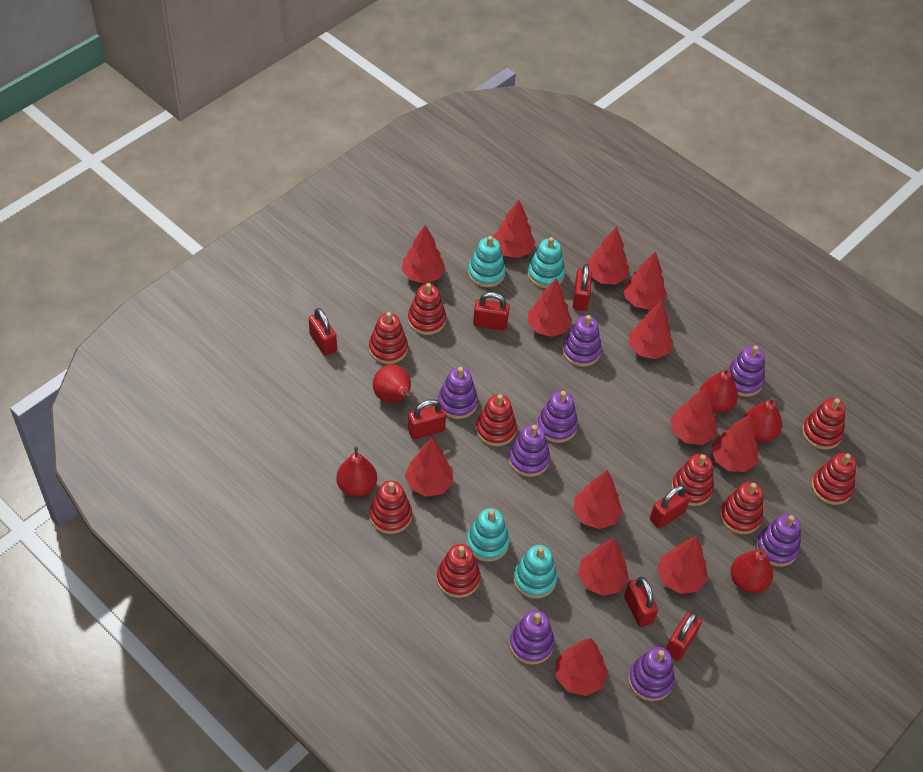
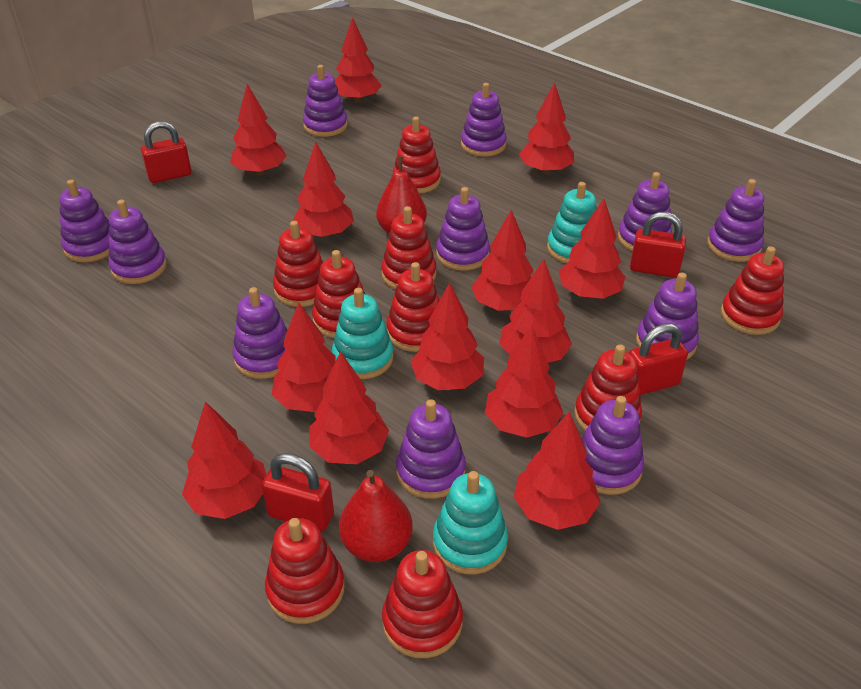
purple stacking toy: [438,367,478,419] [509,424,550,477] [509,610,555,665] [537,391,578,443] [562,315,602,367] [628,647,675,701] [728,345,765,397] [756,514,801,567] = 8 -> [59,180,110,262] [109,200,167,284] [232,287,287,379] [303,65,348,137] [396,399,466,499] [436,187,490,271] [461,83,507,157] [581,396,644,495] [618,172,672,251] [636,272,699,359] [707,179,764,262] = 11
red padlock: [309,308,337,356] [408,399,446,439] [473,292,510,330] [573,264,592,311] [624,577,658,627] [650,485,690,529] [666,612,702,661] = 7 -> [141,121,192,183] [262,453,334,531] [629,323,688,395] [630,212,686,277] = 4
red pear: [336,446,377,497] [373,364,411,403] [700,367,738,413] [731,549,773,593] [744,397,782,443] = 5 -> [339,470,413,562] [376,156,427,234] = 2
turquoise stacking toy: [466,508,510,562] [468,236,506,287] [513,545,557,599] [528,237,565,288] = 4 -> [332,288,393,379] [433,471,508,574] [547,182,597,264] = 3

